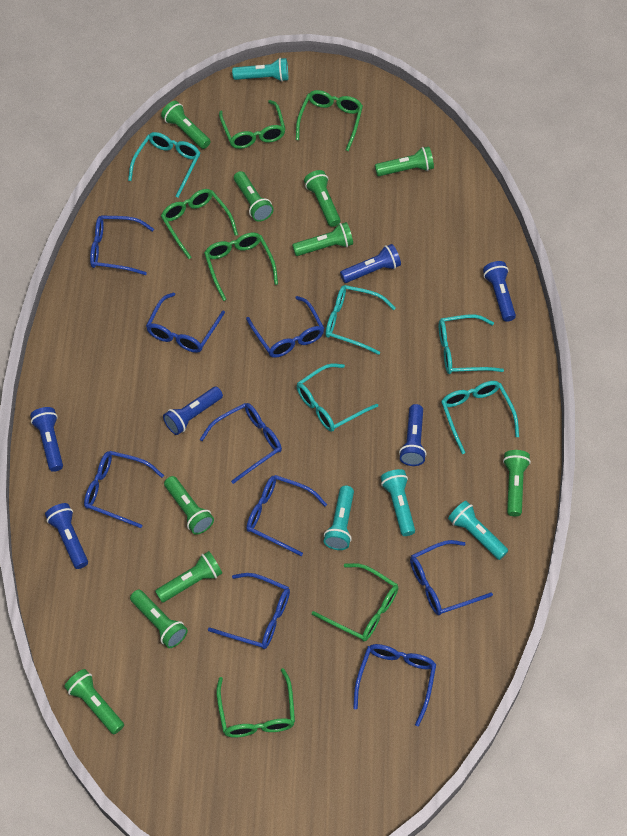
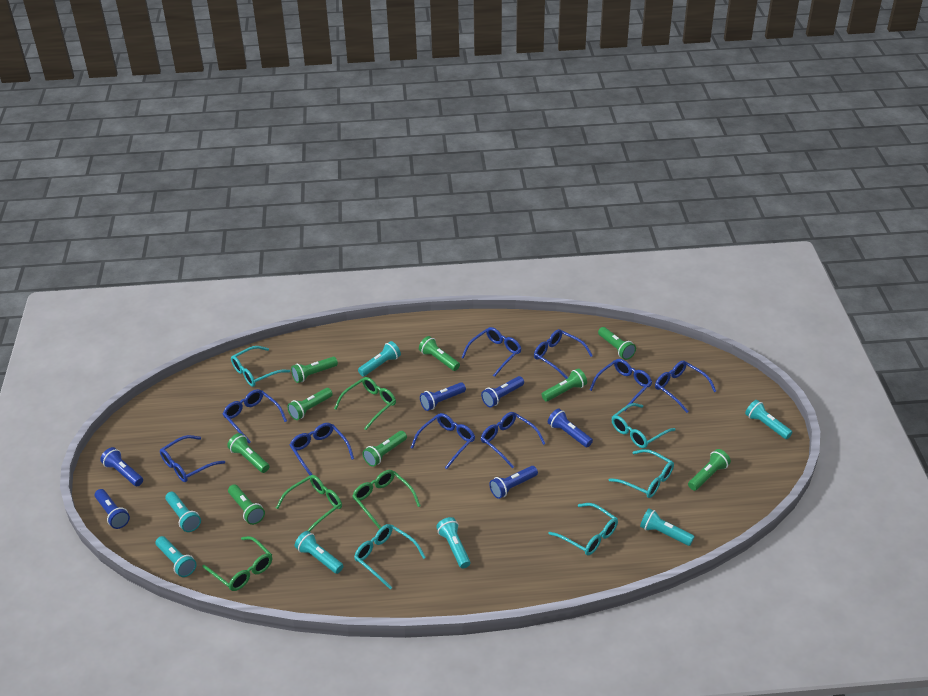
green flashlight: [64,669,124,734] [130,589,188,648] [155,551,222,603] [161,101,211,149] [164,476,214,535] [234,171,274,222] [292,222,353,256] [304,170,341,227] [375,146,434,176] [503,450,531,517] = 10 -> [227,433,270,473] [228,484,265,525] [287,388,333,420] [291,357,338,383] [363,431,407,467] [419,336,460,371] [542,368,587,402] [598,327,636,360] [688,449,731,491] = 9
green glasses: [161,189,238,259] [204,233,278,301] [216,668,295,737] [219,100,285,149] [296,90,363,151] [312,563,399,641] = 6 -> [202,536,272,591] [276,475,342,532] [334,377,396,430] [352,470,421,529] = 4
turquoise flashlight: [232,58,288,82] [324,486,354,550] [380,469,415,536] [448,501,508,560] = 4 -> [156,536,196,577] [165,492,201,532] [295,531,343,574] [358,341,401,377] [436,517,470,568] [640,508,695,546] [745,400,792,439] = 7

